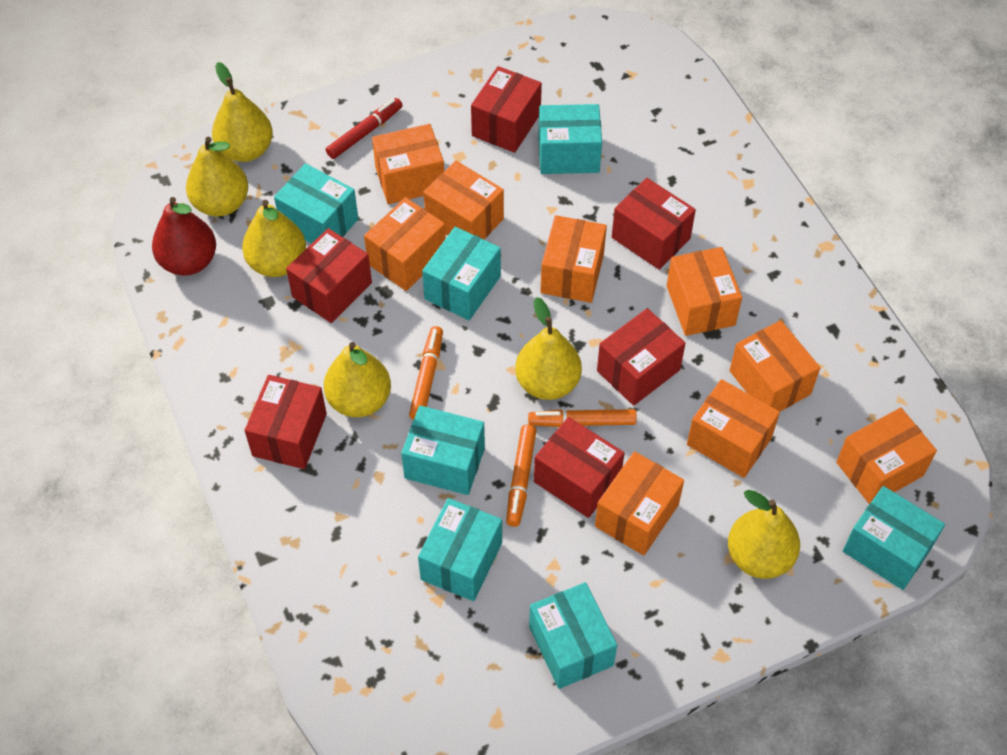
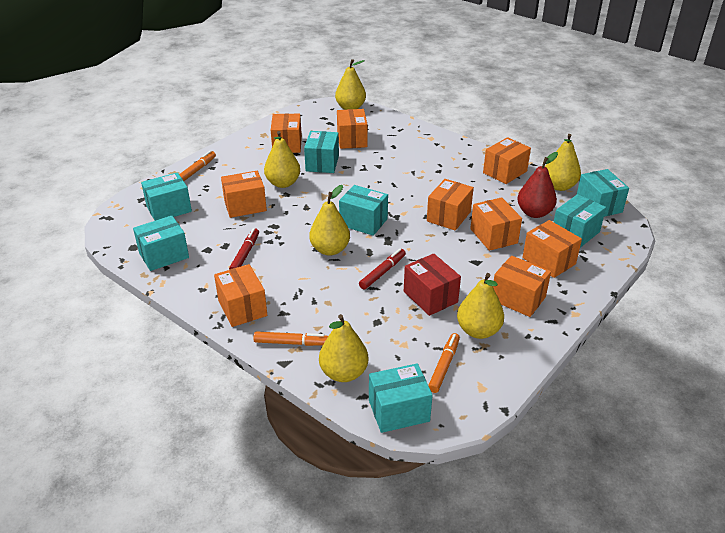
red box: [245,375,327,469] [286,228,372,323] [471,66,542,153] [534,417,624,518] [597,308,685,406] [612,178,696,270] = 6 -> [404,254,461,316] = 1
red marker: [326,98,403,159] = 1 -> [229,228,259,269] [359,249,406,289] = 2

